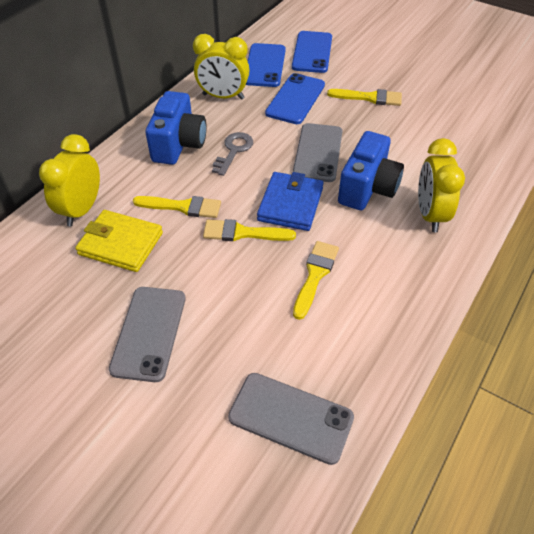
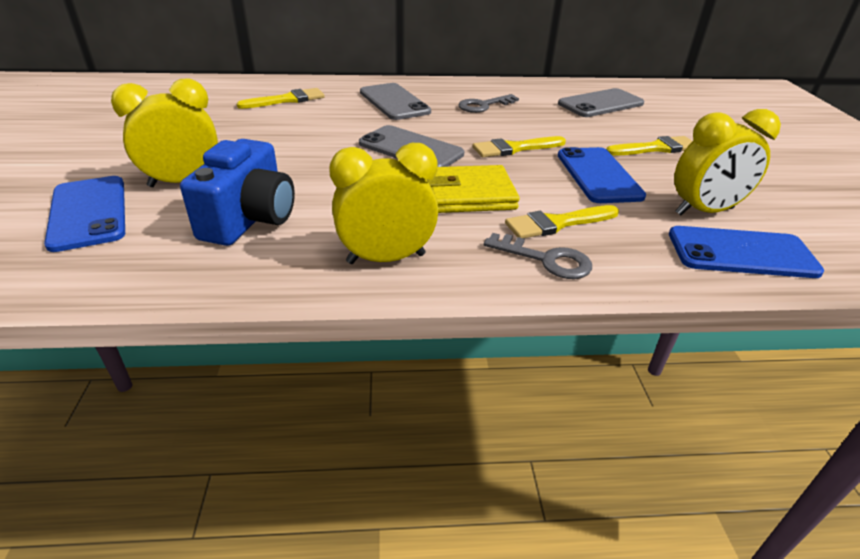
blue camera: [145,91,207,165] [338,131,404,210] = 2 -> [180,139,295,246] = 1
blue wallet: [257,172,323,231] = 1 -> none = 0
grey key: [212,132,253,176] = 1 -> [458,94,519,113] [484,233,592,279] = 2

